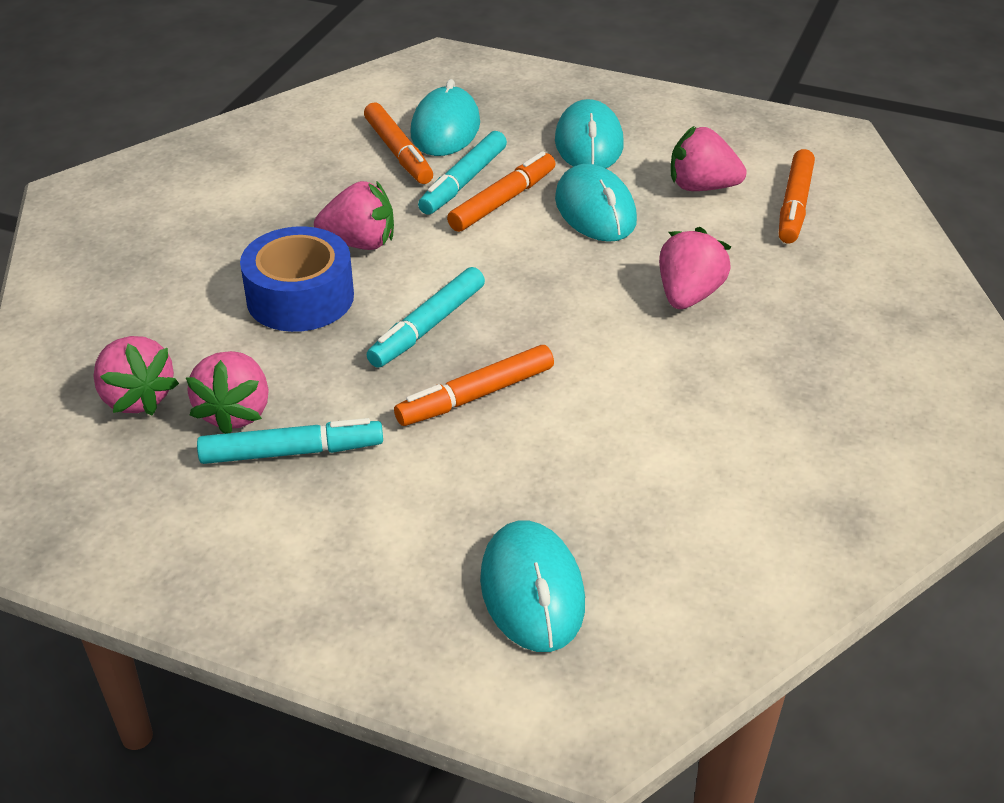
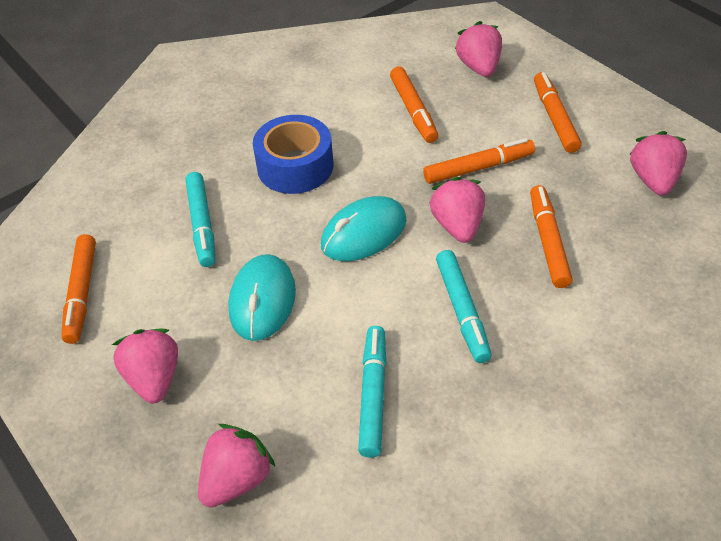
orange marker: [364,103,433,184] [394,345,554,426] [447,151,555,232] [779,149,815,243] = 4 -> [61,234,96,344] [390,66,438,143] [423,138,535,184] [530,185,572,288] [534,72,582,153] = 5
turquoise mouse: [410,79,480,156] [480,521,585,652] [555,99,624,168] [555,164,637,242] = 4 -> [228,254,296,341] [321,196,407,261] = 2

